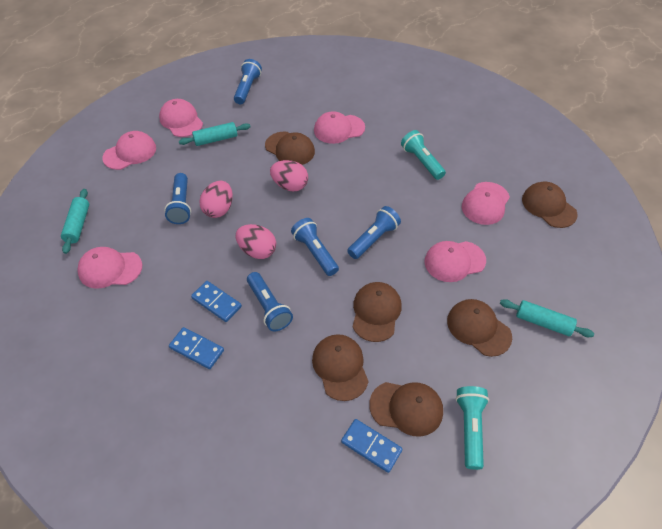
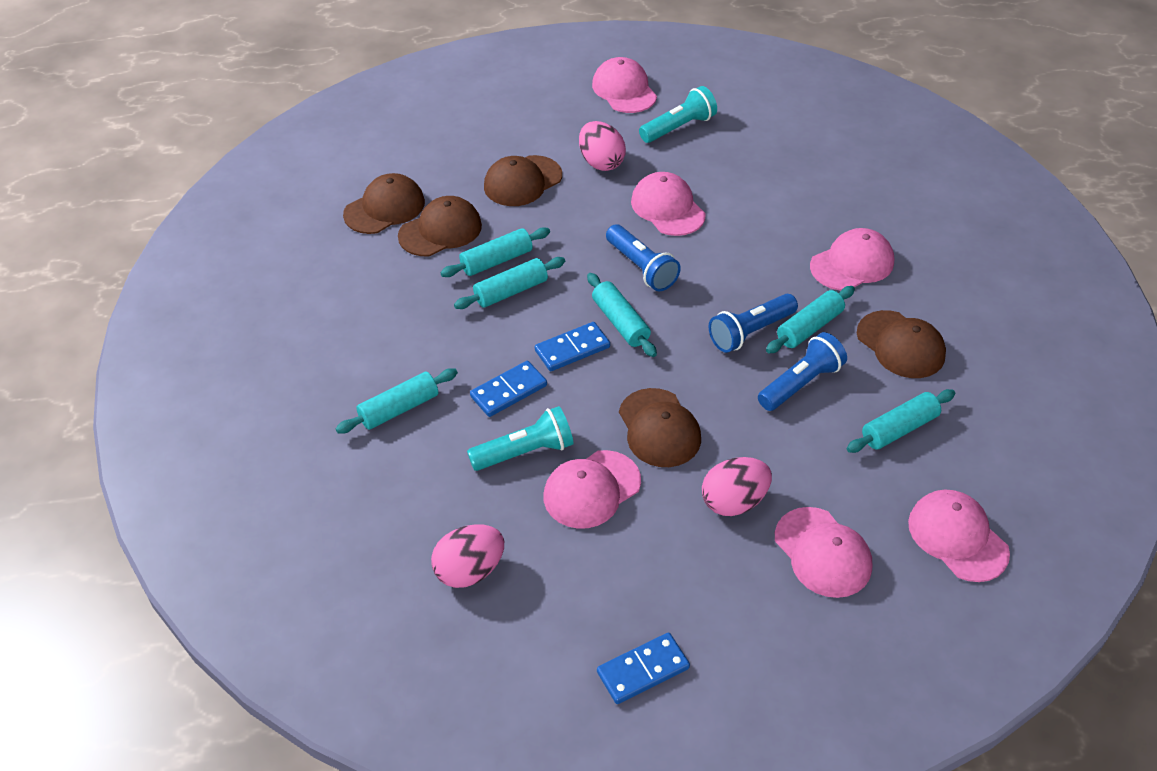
blue flashlight: [164,173,191,224] [234,59,262,104] [247,272,293,331] [291,218,339,276] [347,206,401,259] = 5 -> [606,224,681,291] [709,294,798,353] [758,332,847,411] = 3
brown cap: [265,132,315,165] [312,334,369,401] [353,282,402,342] [369,382,443,437] [447,299,512,357] [522,181,578,228] = 6 -> [343,173,425,234] [398,196,482,256] [484,155,562,206] [619,388,701,467] [857,310,946,378] = 5
turquoise rolling pin: [61,189,89,254] [179,122,251,146] [500,299,594,337] = 3 -> [336,368,458,434] [440,227,550,277] [454,257,565,309] [587,273,657,357] [766,286,855,354] [847,389,955,453] = 6

